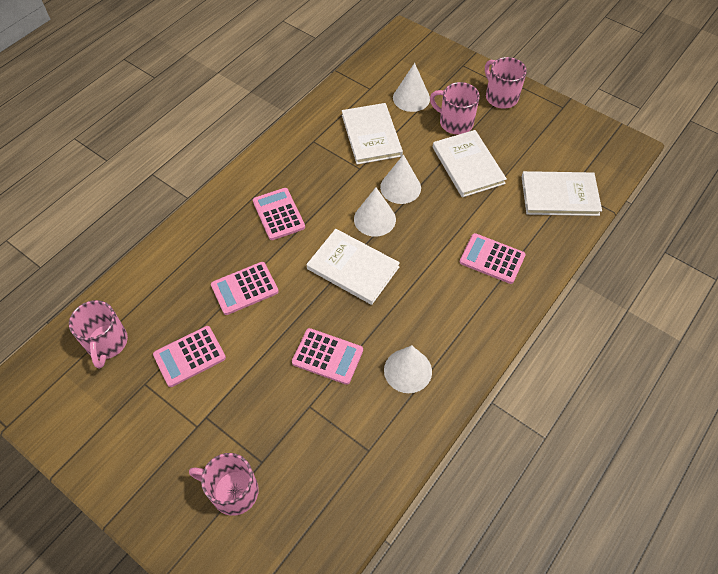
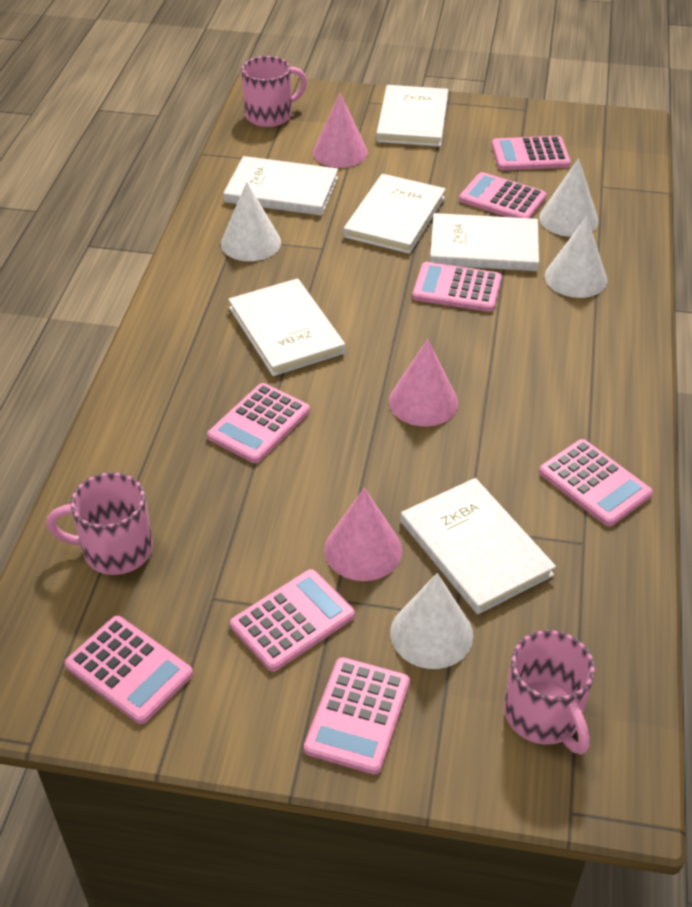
pink calculator: [153,326,226,387] [211,262,279,315] [253,188,305,240] [292,328,363,385] [460,233,526,284] = 5 -> [65,616,193,724] [207,383,310,463] [230,569,355,672] [304,657,410,775] [412,262,502,312] [459,172,547,218] [492,136,571,170] [539,439,653,526] = 8
pink cone: none = 0 -> [313,93,368,168] [324,488,402,581] [389,339,458,426] = 3
pink mug: [69,300,128,369] [189,453,259,516] [430,82,480,134] [485,57,527,109] = 4 -> [46,472,153,575] [241,56,307,127] [504,630,595,755] = 3
white book: [306,229,400,305] [342,103,403,165] [433,130,507,197] [521,171,602,216] = 4 -> [224,156,338,216] [228,278,345,376] [344,174,446,254] [376,85,448,147] [401,478,556,614] [430,213,539,271] = 6

